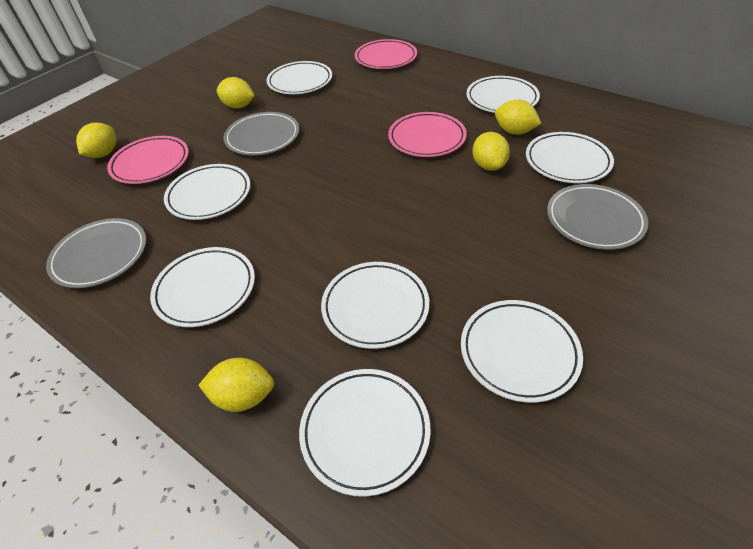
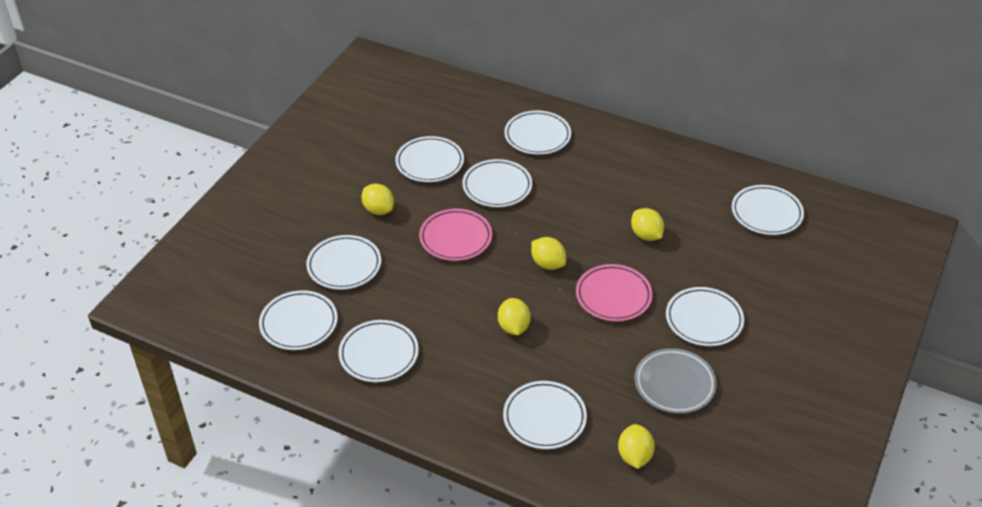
grey plate: [46,218,146,288] [224,112,299,156] [547,184,648,250] = 3 -> [634,348,717,414] = 1
pink plate: [107,136,189,184] [355,39,417,69] [388,112,467,157] = 3 -> [419,209,492,261] [576,264,653,321] = 2
white plate: [150,247,255,327] [164,164,250,220] [267,61,332,94] [299,369,430,497] [321,262,429,349] [461,300,583,403] [466,76,540,113] [526,132,614,183] = 8 -> [259,290,338,350] [306,235,381,290] [339,320,419,382] [395,136,464,182] [462,159,532,207] [503,381,587,449] [504,111,571,155] [666,287,744,346] [732,185,804,235] = 9

